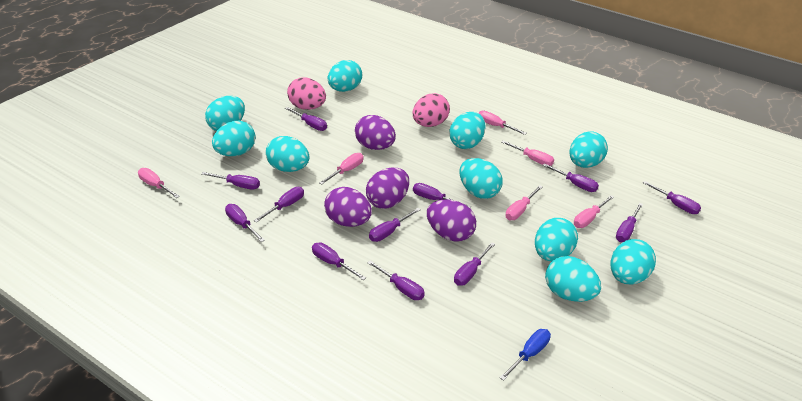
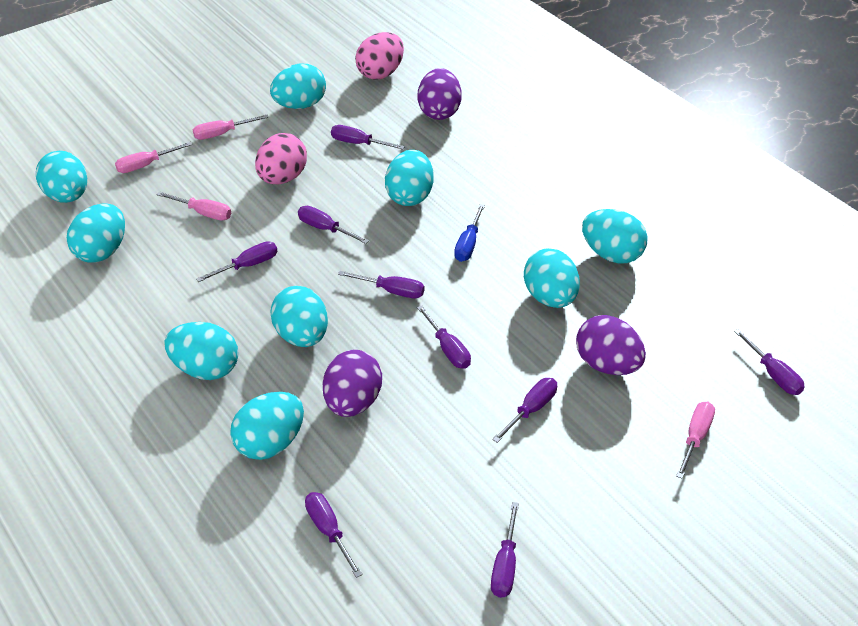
pink screwdriver: [138,168,180,198] [319,153,363,184] [479,111,527,135] [501,141,554,166] [505,185,542,220] [574,195,614,228] = 6 -> [115,142,193,173] [156,192,231,220] [193,115,269,140] [676,402,715,479] = 4
purple egg: [324,187,372,227] [355,115,396,150] [366,168,409,209] [427,199,476,242] = 4 -> [323,350,382,417] [418,68,462,120] [576,315,646,375] = 3
purple screwdriver: [201,172,260,190] [225,204,265,242] [254,187,304,222] [285,107,327,131] [312,242,366,280] [367,260,425,300] [369,208,421,242] [413,183,471,208] [454,242,495,286] [543,163,599,192] [616,203,643,242] [643,181,701,214] = 12 -> [196,241,277,282] [298,206,369,244] [305,492,363,578] [331,125,405,149] [338,271,424,298] [417,305,471,369] [491,502,519,598] [492,378,557,443] [734,329,805,395] = 9
turquoise egg: [205,96,245,131] [212,121,256,156] [266,136,310,172] [328,60,362,92] [449,112,486,149] [460,158,503,199] [535,218,578,261] [545,256,601,302] [569,131,608,168] [611,239,656,285] = 10 -> [36,151,87,203] [67,203,125,263] [164,322,238,380] [230,392,304,460] [270,64,326,109] [270,286,328,347] [385,150,433,206] [524,248,580,308] [582,209,647,264] = 9

